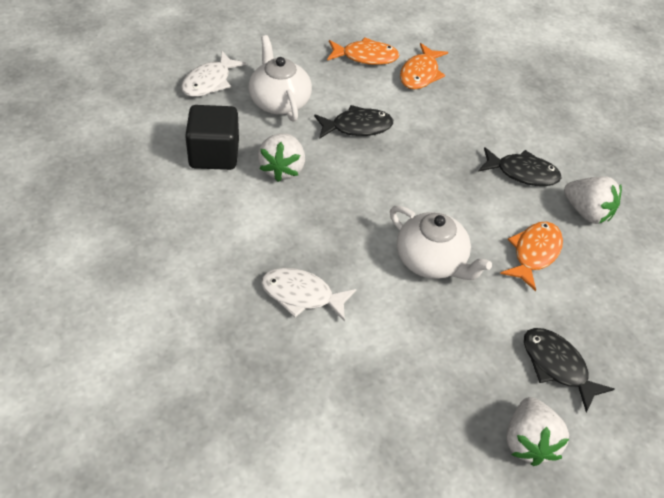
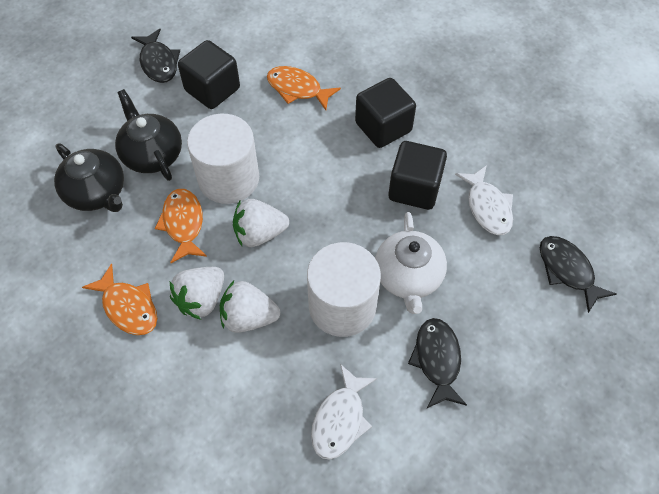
black cube: [185,105,239,170] = 1 -> [178,40,240,109] [355,78,416,148] [389,141,447,210] = 3
black teapot: none = 0 -> [54,144,124,212] [115,89,182,181] = 2
white cylinder: none = 0 -> [187,114,259,204] [307,242,381,337] = 2
white teapot: [249,35,312,122] [390,206,492,280] = 2 -> [375,212,447,314] = 1

